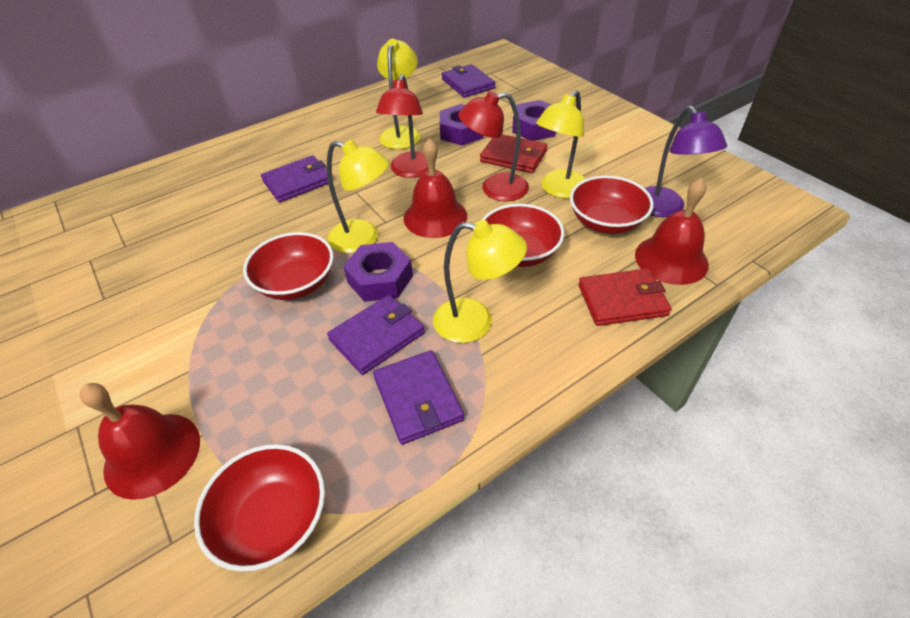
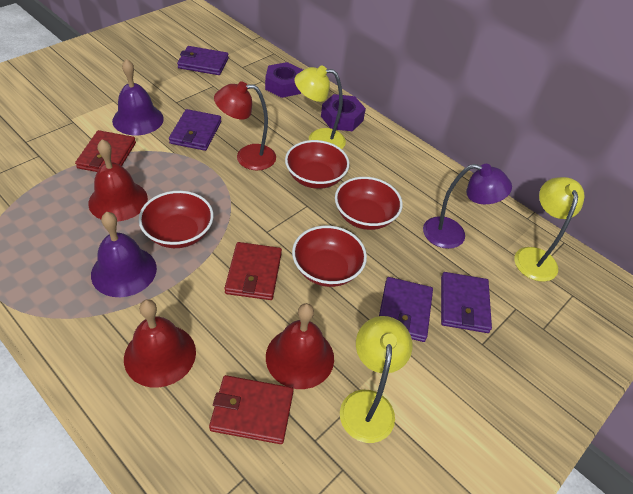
purple bell: none = 0 -> [91,212,157,297] [112,59,164,135] = 2
purple nut: [343,242,413,302] [440,104,484,146] [512,100,556,141] = 3 -> [265,62,303,98] [321,94,366,131] = 2
red lamp: [376,74,429,178] [458,91,529,201] = 2 -> [214,81,276,170] = 1
red wallet: [480,134,547,173] [578,268,671,326] = 2 -> [75,130,136,172] [209,375,294,444] [224,242,282,300] = 3
yellow lamp: [327,140,389,253] [377,39,420,149] [433,220,527,343] [536,90,585,198] = 4 -> [294,65,346,149] [340,316,413,443] [514,177,585,282] = 3

